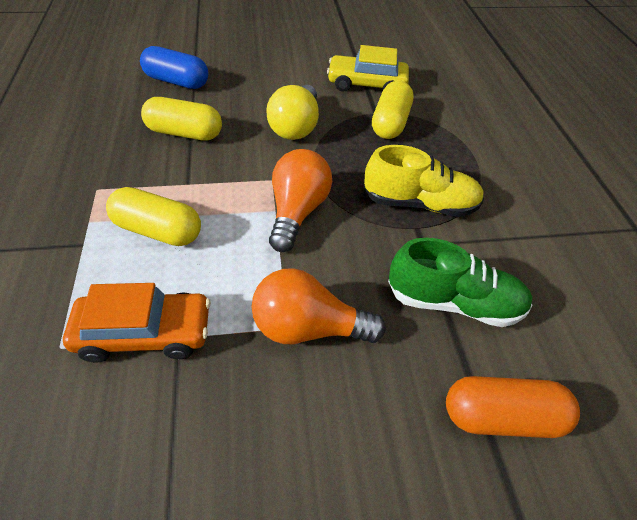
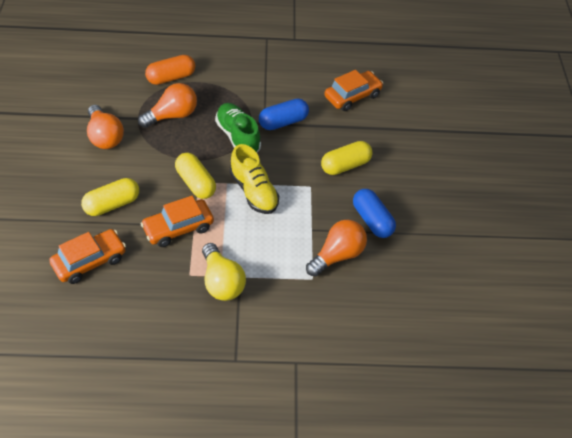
blue capsule: [140,46,208,89] = 1 -> [259,98,309,130] [353,189,396,238] = 2
orange car: [63,283,211,363] = 1 -> [49,229,126,284] [140,196,214,247] [324,70,383,111] = 3
orange light bulb: [252,268,386,344] [269,149,332,252] = 2 -> [87,105,124,149] [138,83,197,128] [306,220,367,277] = 3
yellow car: [327,45,409,92] = 1 -> none = 0

